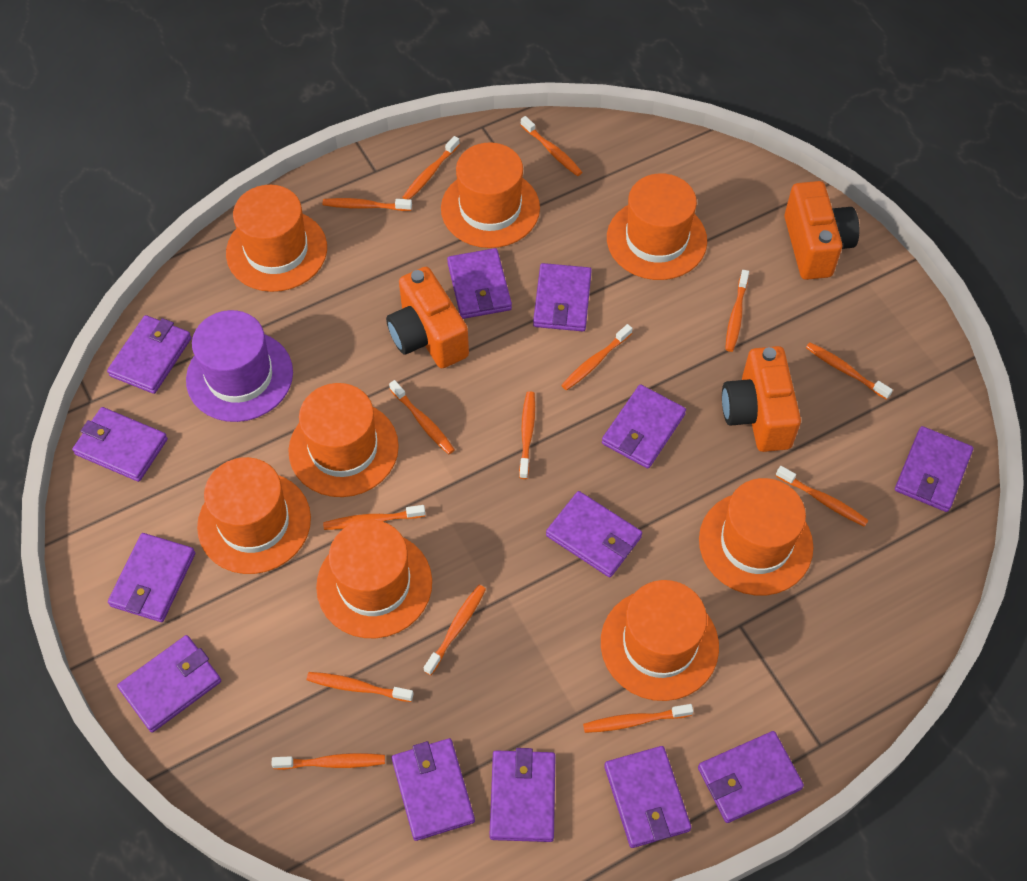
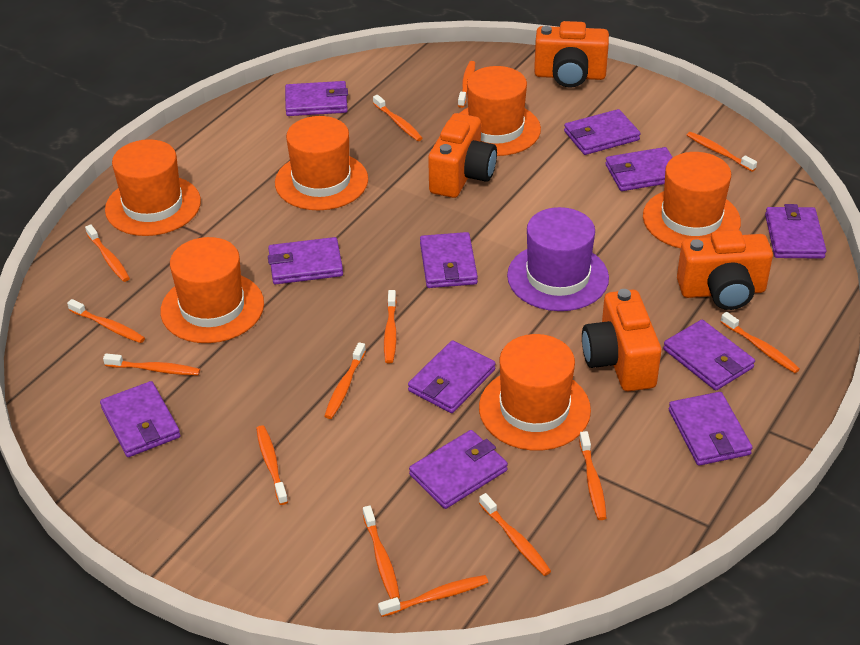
orange camera: [386,267,469,368] [722,346,801,452] [784,181,859,280] = 3 -> [428,113,497,198] [534,21,609,88] [582,289,661,391] [677,230,773,310] = 4
orange hat: [197,457,311,574] [226,185,327,292] [288,383,399,497] [316,520,432,638] [441,142,540,248] [601,580,719,701] [607,173,707,280] [699,478,813,595] = 8 -> [105,139,201,236] [160,237,264,343] [275,116,368,210] [460,66,541,156] [479,334,591,451] [643,152,741,249] = 6
purple wallet: [72,407,168,482] [107,315,192,394] [108,533,195,622] [117,635,221,733] [392,738,475,841] [447,248,512,319] [489,748,556,842] [533,263,592,331] [546,491,642,577] [602,384,686,469] [604,746,691,848] [698,731,804,823] [895,426,973,512] = 13 -> [100,381,180,457] [268,237,343,284] [285,81,348,116] [408,340,496,413] [409,430,508,509] [420,232,478,288] [564,109,640,155] [605,147,673,191] [663,320,755,391] [669,392,753,466] [765,204,827,259] = 11

